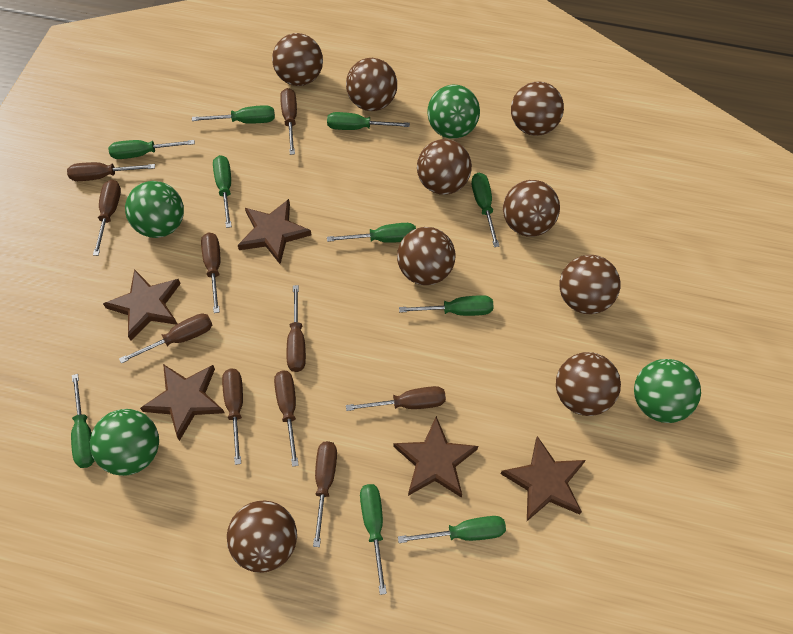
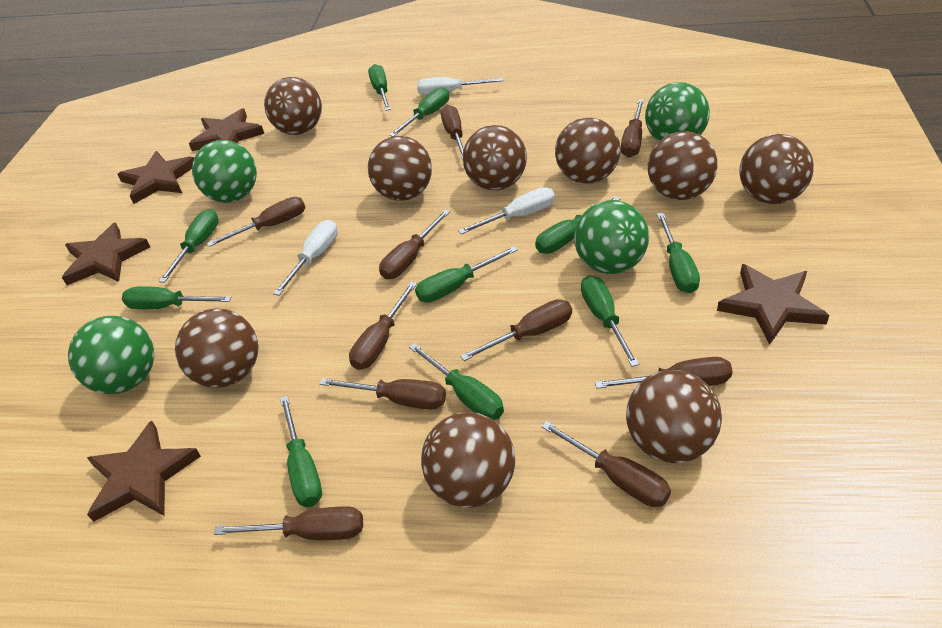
white screwdriver: none = 0 -> [273,220,338,296] [417,77,503,95] [458,187,555,234] = 3

